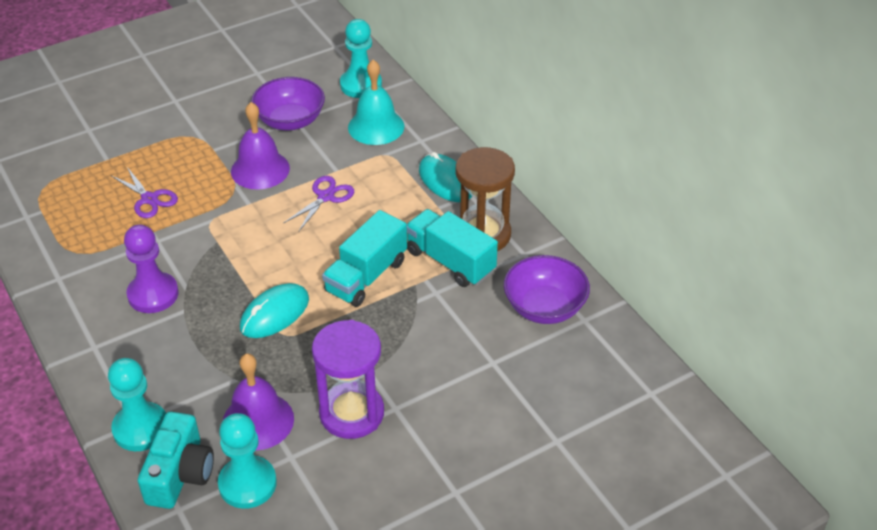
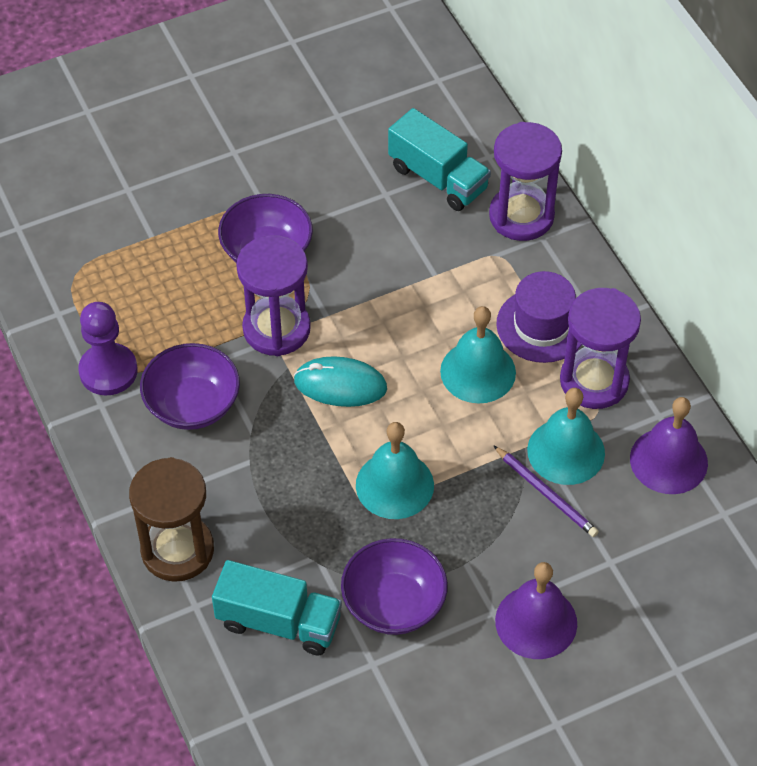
purple bowl: [251,77,325,130] [504,255,590,324] = 2 -> [140,343,240,430] [218,194,313,263] [341,538,448,635] = 3
purple hat: none = 0 -> [496,271,582,363] = 1
purple hourglass: [312,320,384,439] = 1 -> [236,235,311,356] [489,122,562,241] [560,288,641,409] = 3
purple pencil: none = 0 -> [493,445,599,537] = 1
purple scissors: [112,167,178,218] [284,176,354,231] = 2 -> none = 0
turquoise bell: [348,60,404,145] = 1 -> [356,422,434,519] [440,306,516,404] [527,388,605,485] = 3
turquoise camera: [138,412,214,509] = 1 -> none = 0
turquoise mouse: [240,283,309,338] [419,152,472,202] = 2 -> [294,356,387,407] = 1
turquoise pawn: [108,358,166,451] [218,413,277,509] [340,19,382,98] = 3 -> none = 0

